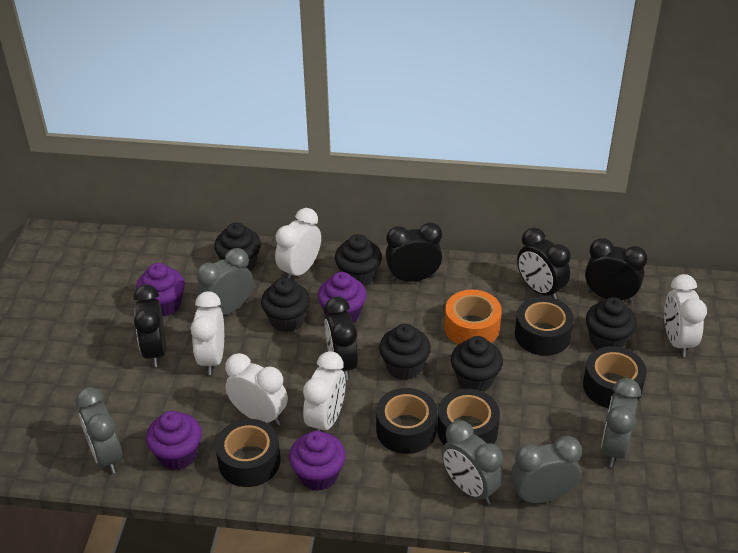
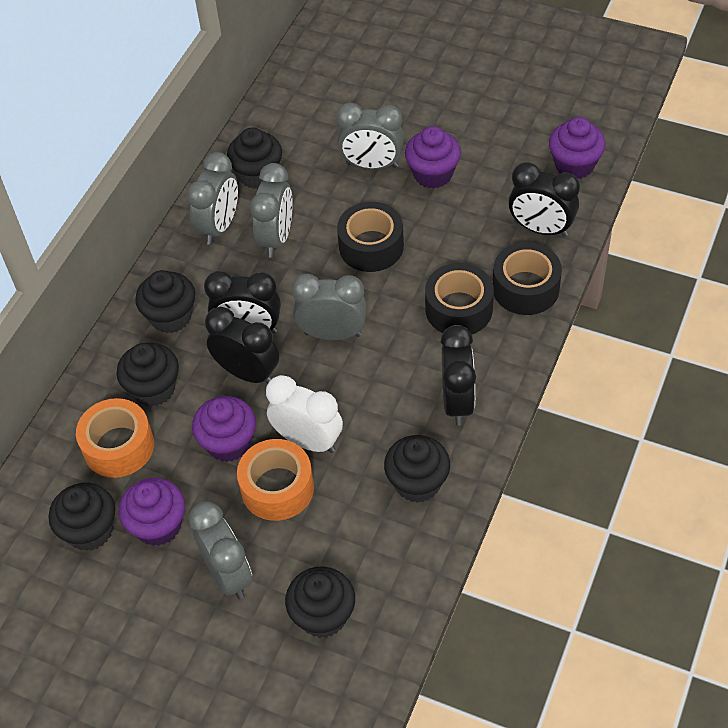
black clock: [133,285,166,367] [324,297,358,380] [385,222,442,282] [517,228,571,300] [585,238,648,303] = 5 -> [204,271,281,333] [205,307,279,384] [441,325,476,426] [509,162,580,237] = 4
black tape: [215,419,281,487] [376,388,437,454] [437,389,500,445] [515,297,574,356] [583,346,647,408] = 5 -> [337,202,404,272] [425,263,494,334] [493,242,562,315] = 3
orange tape: [444,290,502,345] = 1 -> [76,398,154,478] [237,439,314,521] = 2
white clock: [191,291,224,375] [225,353,288,426] [275,208,321,279] [303,351,346,432] [664,274,707,357] = 5 -> [266,375,343,453] = 1

